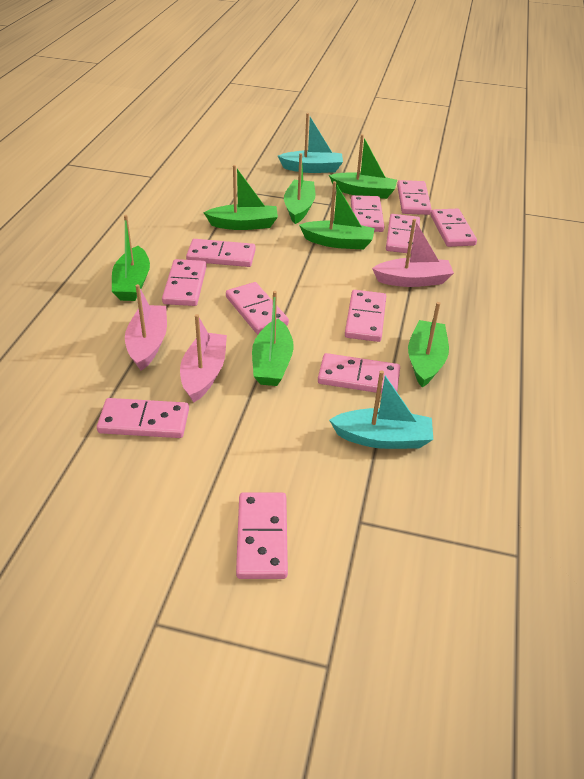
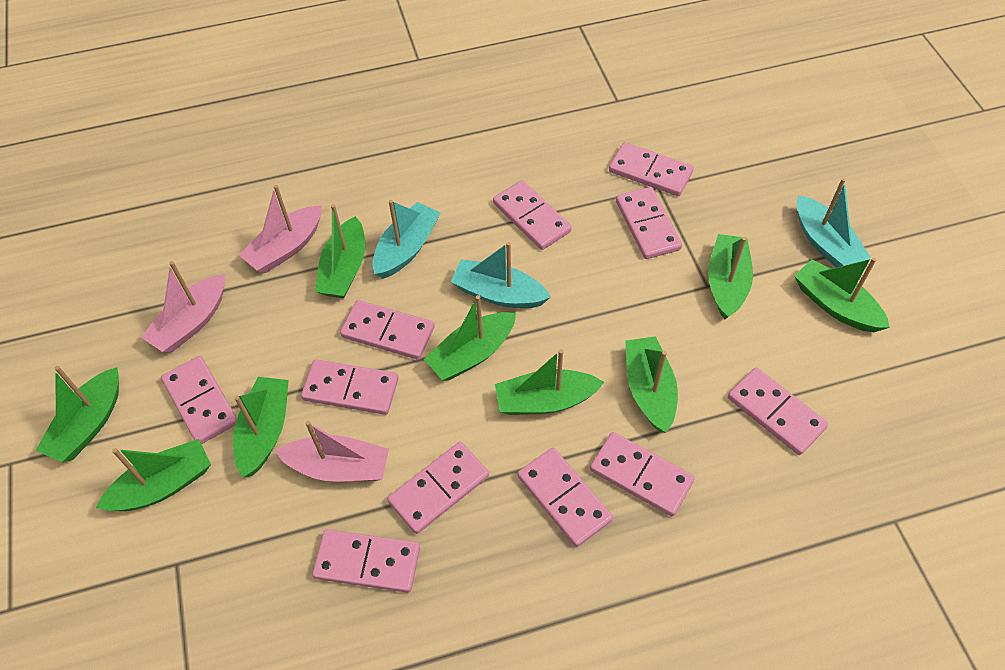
green boat: [112,215,150,301] [203,165,278,230] [252,291,294,386] [284,153,316,224] [299,181,375,250] [329,134,397,199] [408,302,449,387] = 7 -> [36,366,119,462] [96,439,211,511] [233,377,289,478] [315,204,365,298] [424,295,516,381] [495,349,604,415] [625,336,678,433] [708,234,753,319] [794,257,890,332] = 9
turquoise boat: [278,113,343,173] [329,370,433,449] = 2 -> [372,200,441,279] [451,242,551,308] [797,178,871,268] = 3

